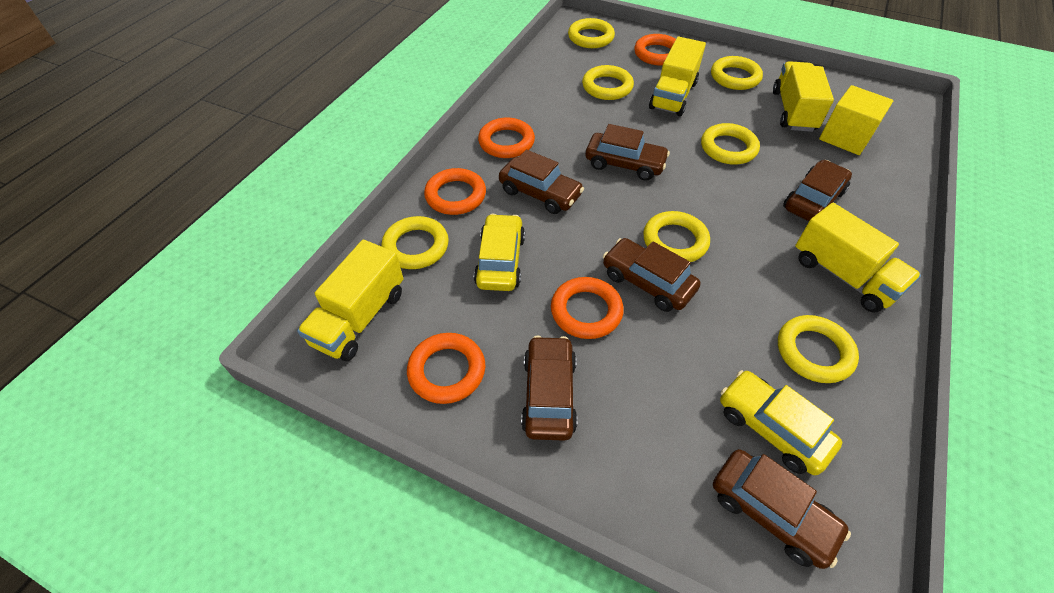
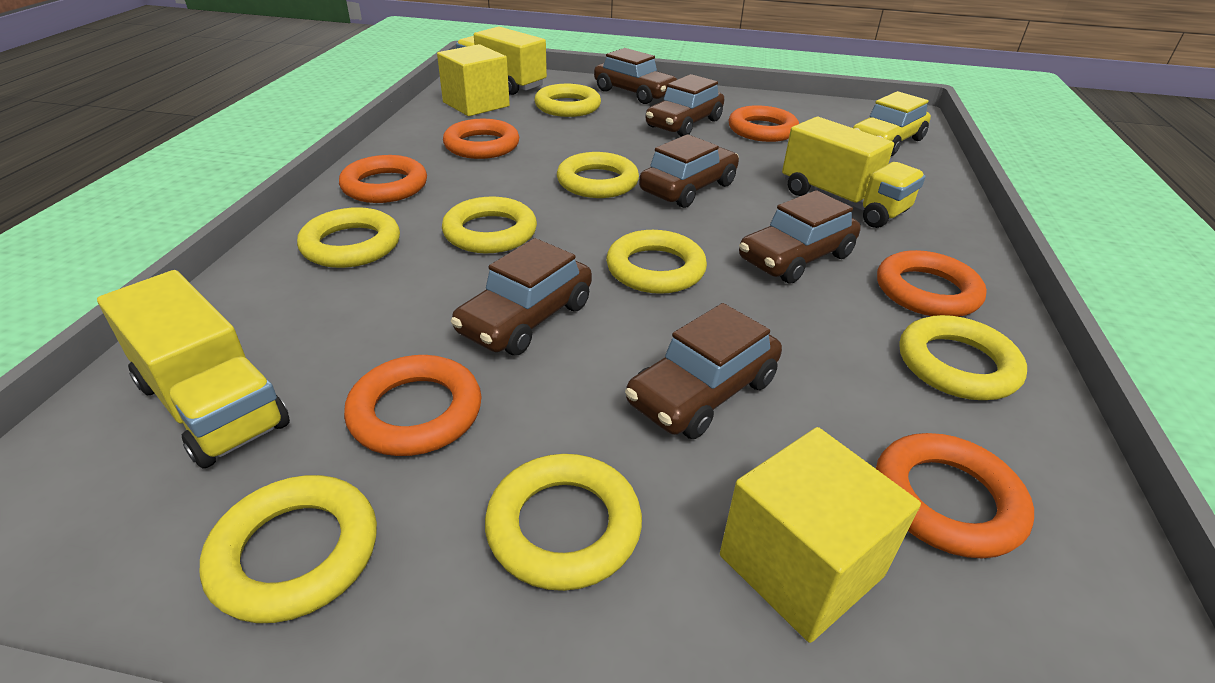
orange ring: [407,333,486,404] [424,168,486,215] [478,118,535,158] [551,277,624,339] [634,34,676,66] = 5 -> [339,155,427,203] [344,355,482,456] [443,119,519,159] [729,105,799,142] [876,433,1034,558] [877,250,987,317] = 6
yellow car: [474,214,525,291] [720,370,842,475] = 2 -> [853,91,931,156] = 1
yellow cube: [819,85,893,155] = 1 -> [437,44,510,116] [720,427,921,643] = 2
yellow ring: [382,216,449,269] [568,18,615,48] [582,65,634,100] [643,211,710,262] [701,123,760,165] [711,56,763,90] [778,315,859,383] = 7 -> [200,475,377,623] [297,207,400,268] [442,196,537,253] [485,454,642,591] [534,84,601,117] [557,152,639,198] [606,230,707,294] [900,315,1027,400] = 8
yellow truck: [297,240,404,361] [649,37,706,116] [773,61,834,132] [795,203,921,313] = 4 -> [97,270,290,468] [456,27,547,95] [782,117,926,228] = 3

